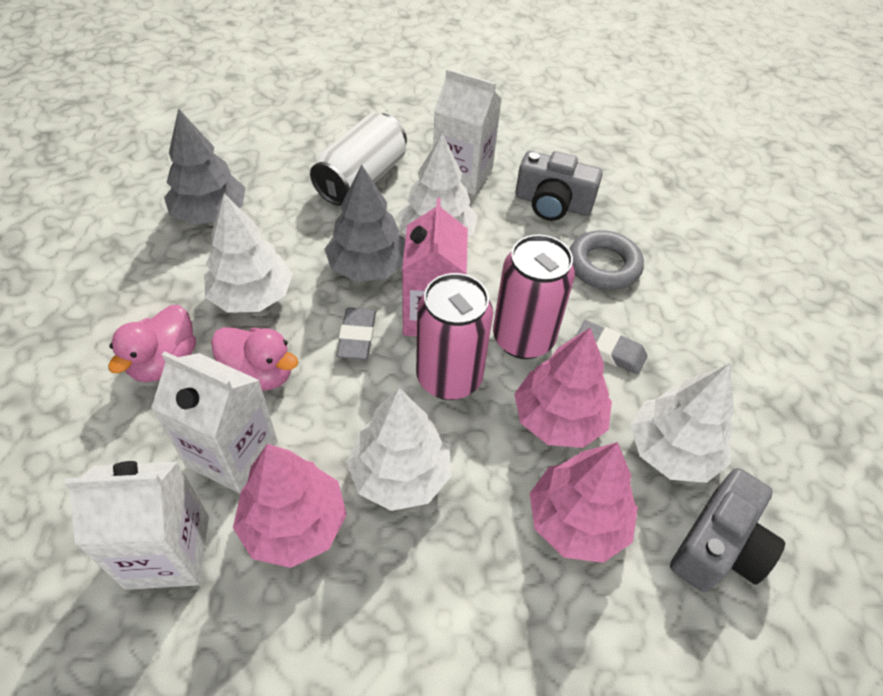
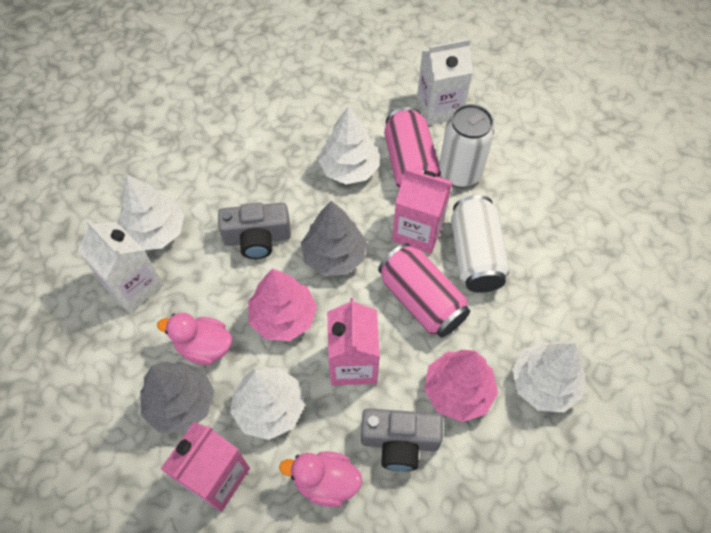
grey eraser: [336,307,376,360] [575,320,647,375] = 2 -> none = 0
grey ring: [570,230,644,290] = 1 -> none = 0
pink carton: [402,198,468,336] = 1 -> [161,422,250,512] [327,298,380,385] [392,168,453,254] = 3
pink tree: [233,444,347,568] [514,328,612,448] [530,442,638,563] = 3 -> [248,269,317,341] [424,349,498,422] = 2
white can: [310,113,407,206] = 1 -> [439,104,495,188] [451,195,510,293] = 2
white carton: [64,461,209,590] [151,351,278,493] [433,68,502,195] = 3 -> [77,221,164,313] [417,39,473,125] = 2

